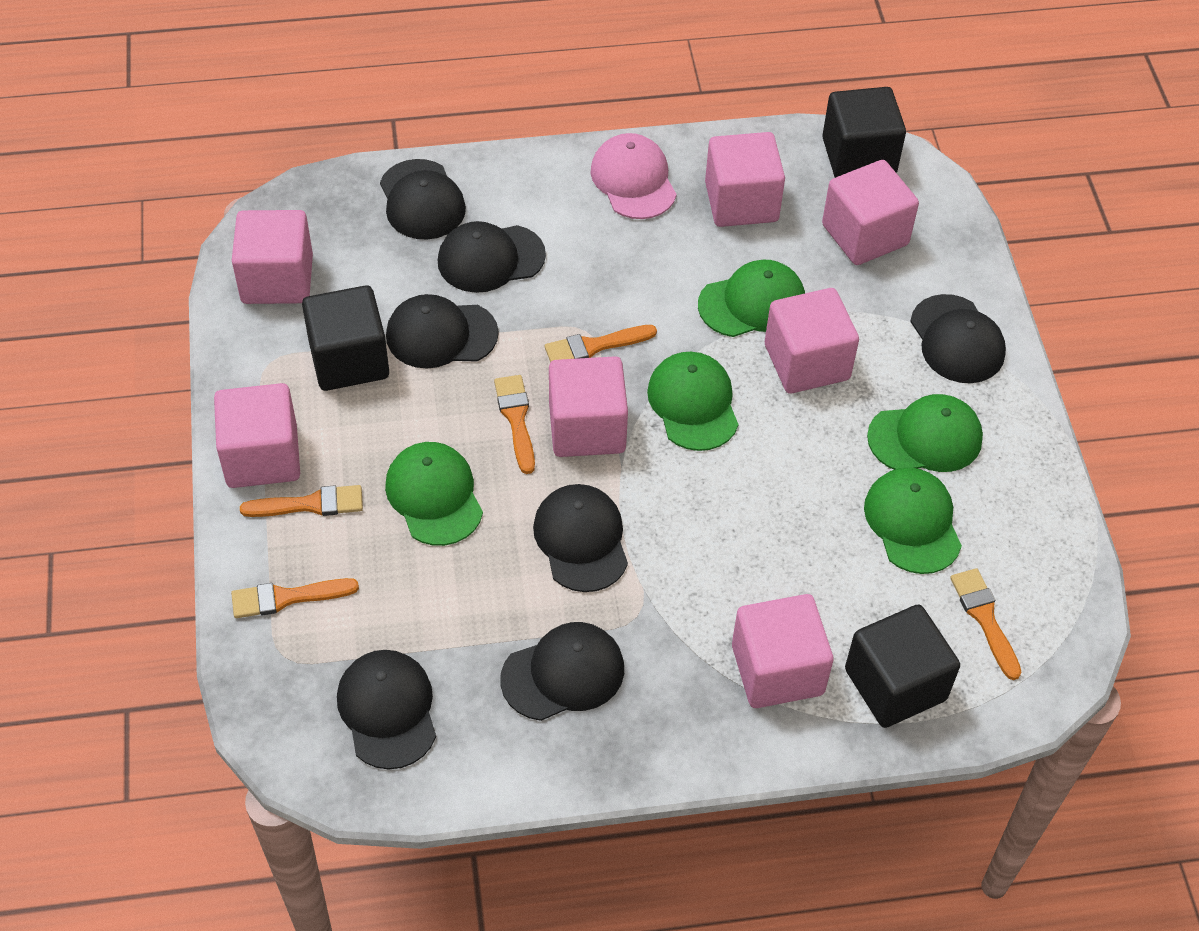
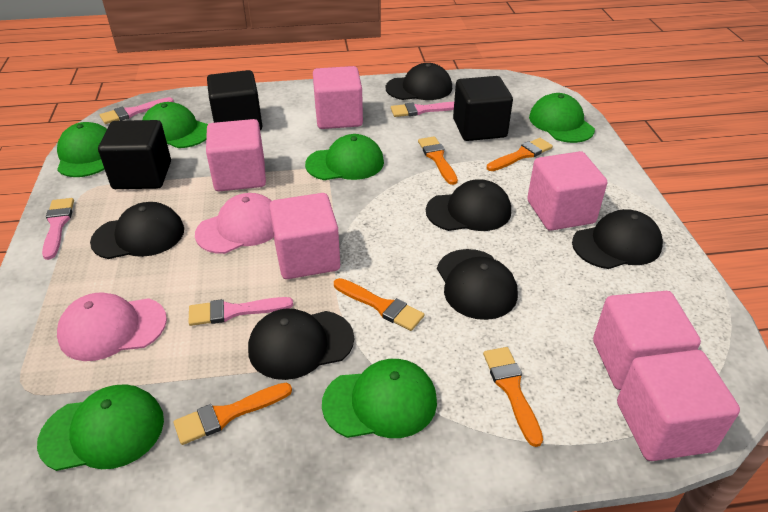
black cap: [337,650,436,769] [380,159,466,240] [386,294,499,369] [438,221,546,293] [500,622,624,721] [533,484,628,592] [910,294,1006,383] = 7 -> [90,202,184,259] [248,308,354,380] [386,63,452,100] [426,179,511,231] [437,249,518,320] [572,209,663,269] = 6
green cap: [385,442,483,546] [647,352,739,451] [698,260,805,337] [864,467,962,574] [867,394,983,472] = 5 -> [37,384,164,471] [57,122,107,177] [143,102,208,148] [305,134,384,180] [322,359,437,438] [529,93,595,143] = 6
pink brush: none = 0 -> [42,198,74,260] [100,97,174,124] [188,297,293,326] [391,102,454,117] = 4
pink cap: [590,133,677,219] = 1 -> [57,292,167,361] [195,193,274,254] = 2
pink cube: [214,383,300,488] [232,210,313,304] [549,356,628,457] [705,132,785,227] [732,594,834,708] [765,288,859,393] [822,160,919,265] = 7 -> [206,119,266,191] [269,193,340,279] [313,66,363,129] [527,151,607,231] [593,291,701,390] [617,350,740,461] = 6

